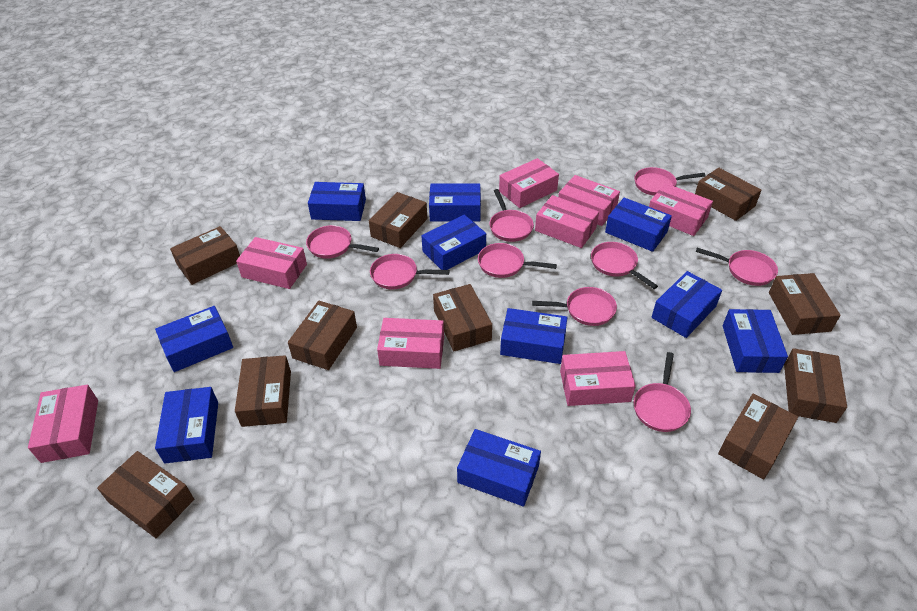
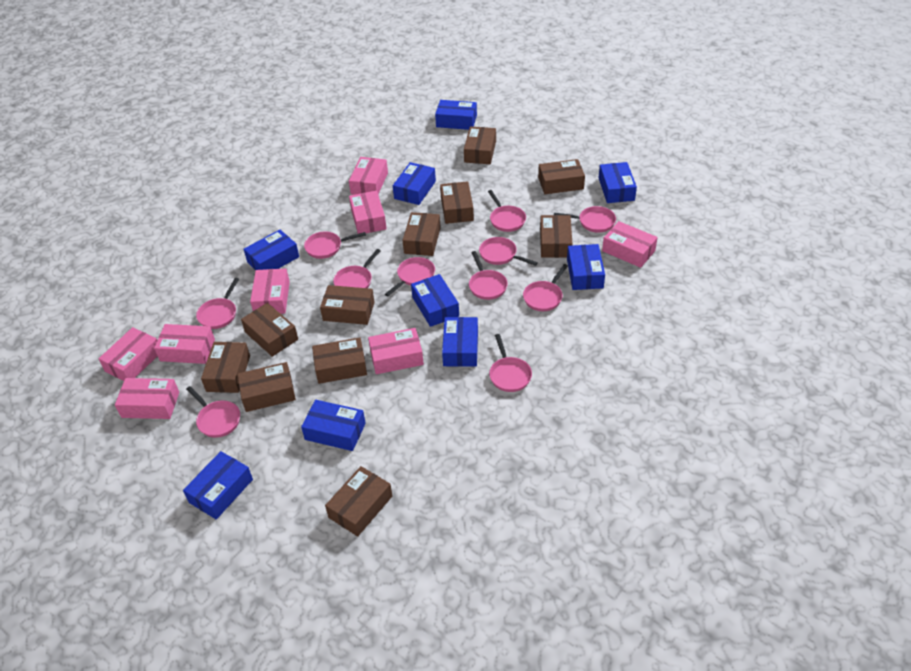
blue box: [155,306,233,372] [155,387,218,463] [308,182,366,221] [422,215,486,270] [429,183,481,222] [457,429,541,507] [500,308,568,364] [605,198,672,252] [651,271,722,338] [723,309,788,373] = 10 -> [183,451,253,519] [244,230,299,270] [301,400,366,451] [393,162,436,205] [411,274,459,327] [435,100,477,130] [442,317,478,367] [567,244,605,290] [598,162,637,203] = 9
brown box: [97,451,194,538] [170,226,240,285] [235,355,291,427] [288,301,357,370] [369,192,427,248] [433,284,492,351] [695,168,762,221] [718,394,798,480] [769,273,841,335] [784,348,847,423] = 10 -> [201,342,250,393] [237,362,296,412] [241,303,298,357] [312,337,367,384] [320,285,375,325] [325,466,392,536] [403,212,441,256] [440,181,474,224] [464,126,496,164] [538,159,585,194] [540,215,572,258] = 11
pink pan: [306,225,379,259] [370,254,450,289] [478,243,557,278] [490,189,534,242] [532,287,617,326] [591,242,658,289] [634,167,706,196] [634,352,691,432] [696,248,778,286] = 9 -> [186,386,240,438] [196,278,239,329] [304,231,366,259] [333,249,381,288] [385,257,435,296] [469,251,508,300] [479,237,538,266] [488,190,526,232] [489,334,532,392] [523,264,568,311] [554,206,616,233] = 11

